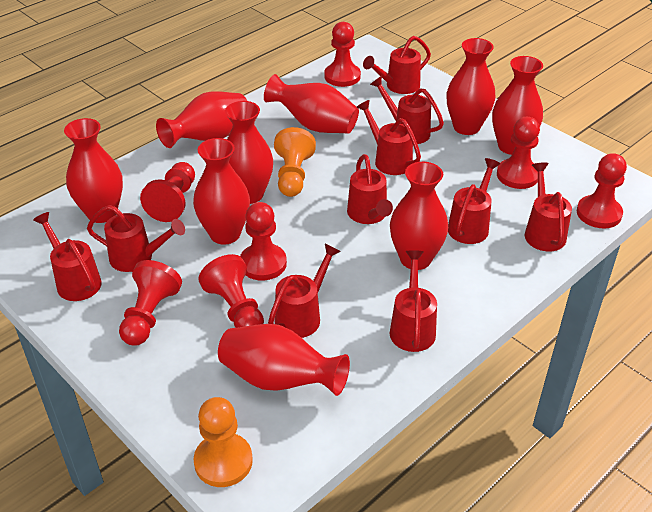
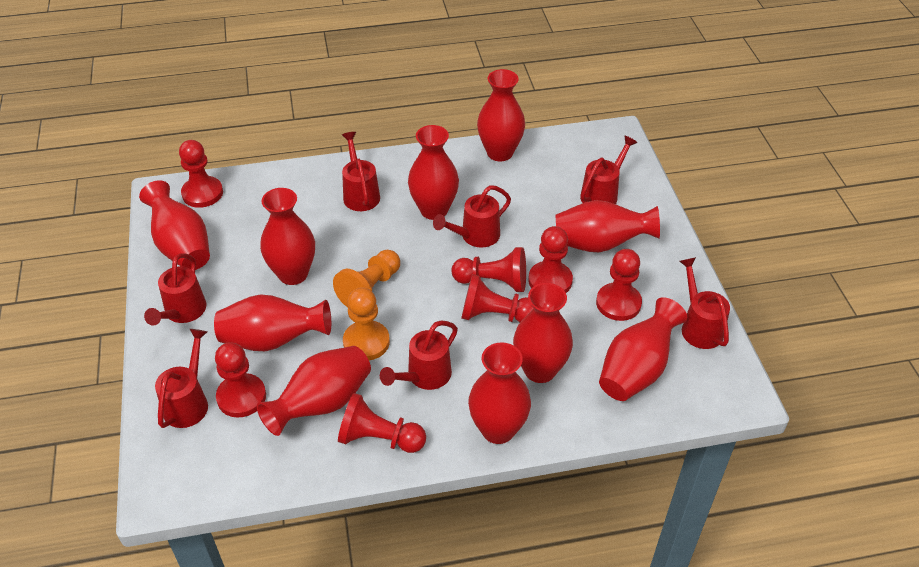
red vase: [64,118,123,223] [156,91,247,148] [193,138,250,245] [218,324,350,396] [225,101,273,204] [264,74,359,134] [390,162,448,270] [446,38,496,135] [492,56,543,155] = 9 -> [139,180,210,270] [214,294,331,351] [257,346,371,436] [260,188,315,285] [408,125,459,220] [468,342,531,444] [477,69,525,161] [513,283,573,383] [555,200,660,252] [599,297,687,401] = 10
red watering can: [33,212,102,301] [87,205,185,272] [268,244,341,338] [347,154,393,224] [357,100,421,175] [363,36,431,94] [370,76,444,144] [390,250,437,352] [448,158,500,244] [525,162,572,252] = 10 -> [144,253,206,326] [155,329,208,428] [342,132,380,211] [380,321,458,390] [433,185,511,248] [580,135,638,204] [680,257,730,349] = 7

